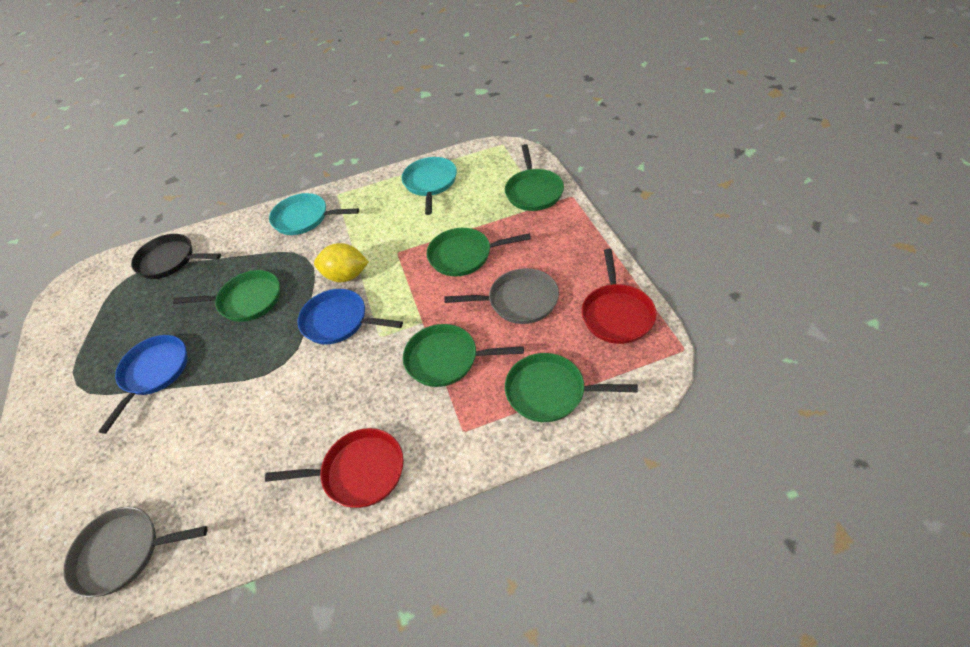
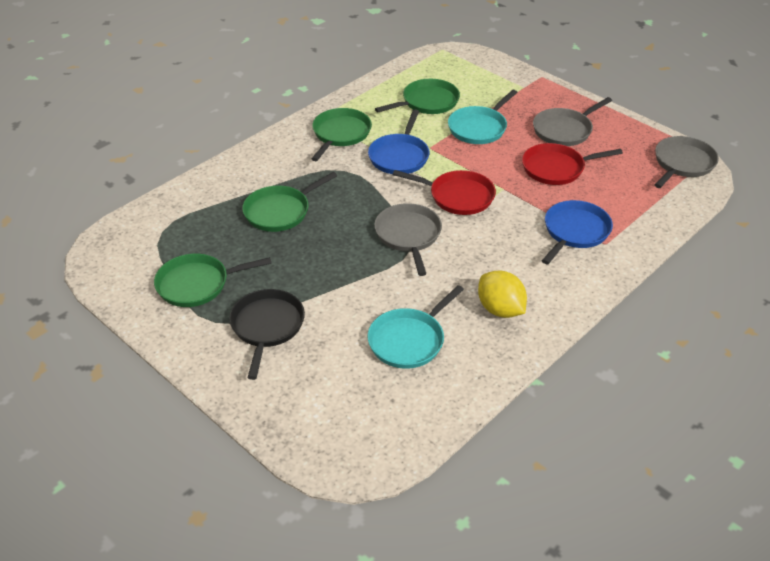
green pan: [173,270,280,322] [403,324,524,387] [427,228,531,276] [505,144,564,211] [505,353,638,422] = 5 -> [154,254,271,307] [242,172,337,232] [311,108,372,161] [375,79,460,114] = 4
grey pan: [63,507,207,598] [444,268,559,324] = 2 -> [374,203,442,276] [533,97,612,146] [655,136,719,188] = 3

